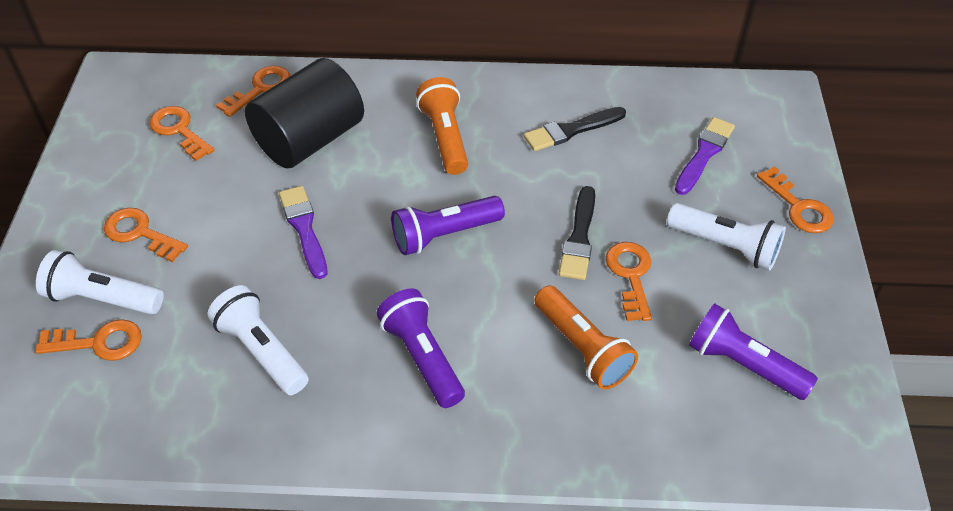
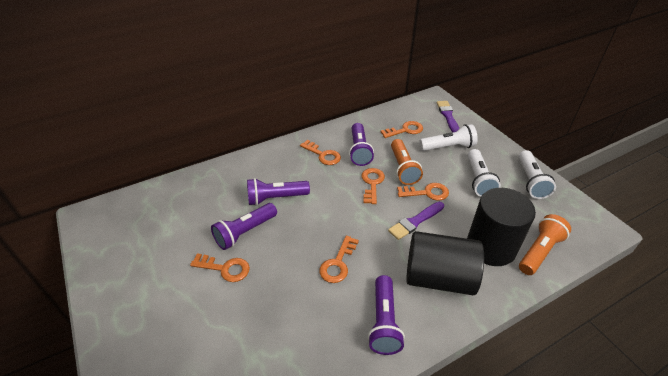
black brush: [524,107,626,151] [559,186,595,280] = 2 -> none = 0
black cylinder: [245,58,364,168] = 1 -> [406,231,484,295] [467,188,536,266] = 2
purple flashlight: [376,288,465,408] [391,196,505,255] [689,303,818,400] = 3 -> [211,203,277,250] [247,178,310,206] [349,123,374,166] [368,275,405,355] = 4

